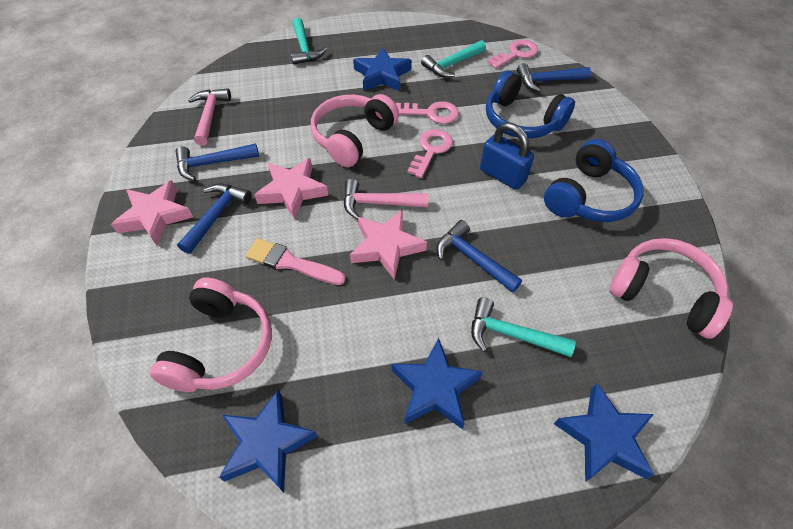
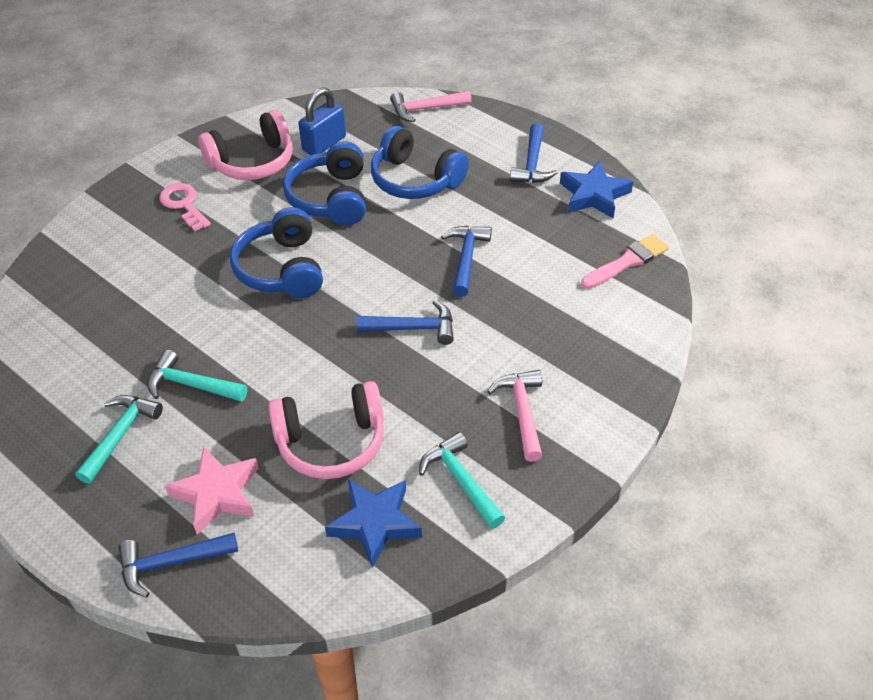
blue headphones: [486,70,575,139] [544,139,644,222] = 2 -> [230,207,323,298] [283,141,366,225] [371,126,469,199] = 3
blue star: [219,389,318,492] [353,48,412,91] [392,338,483,429] [554,383,654,482] = 4 -> [325,479,422,568] [560,161,633,219] = 2
pink headphones: [150,277,272,392] [311,94,399,167] [609,238,733,339] = 3 -> [198,110,293,180] [268,381,384,479] = 2
pink key: [396,101,459,124] [407,129,453,178] [487,40,538,69] = 3 -> [159,183,211,231] = 1
pink star: [111,180,193,246] [254,158,329,220] [350,210,427,280] = 3 -> [165,447,258,535] = 1

